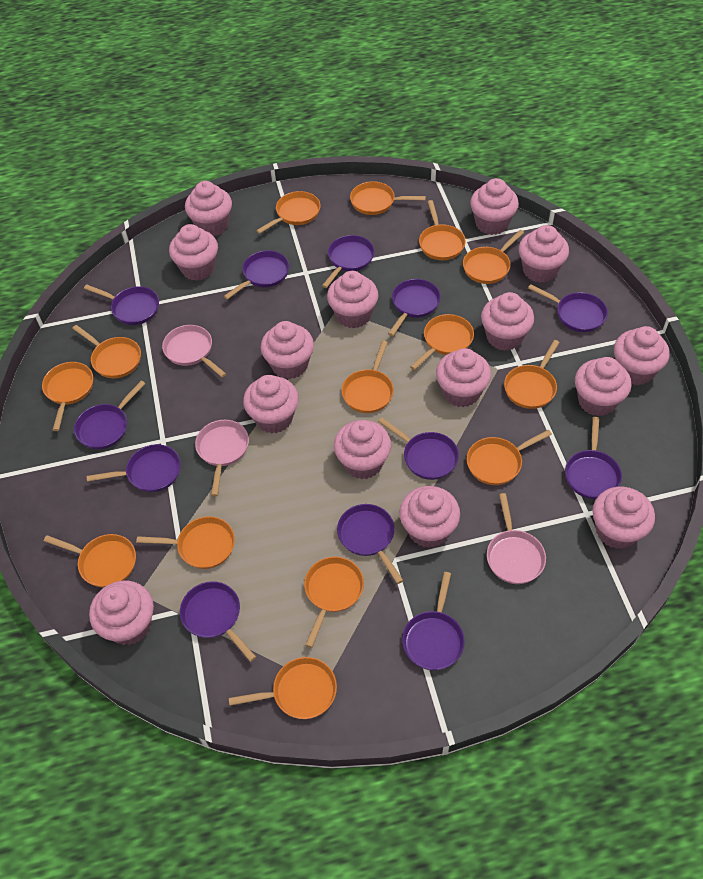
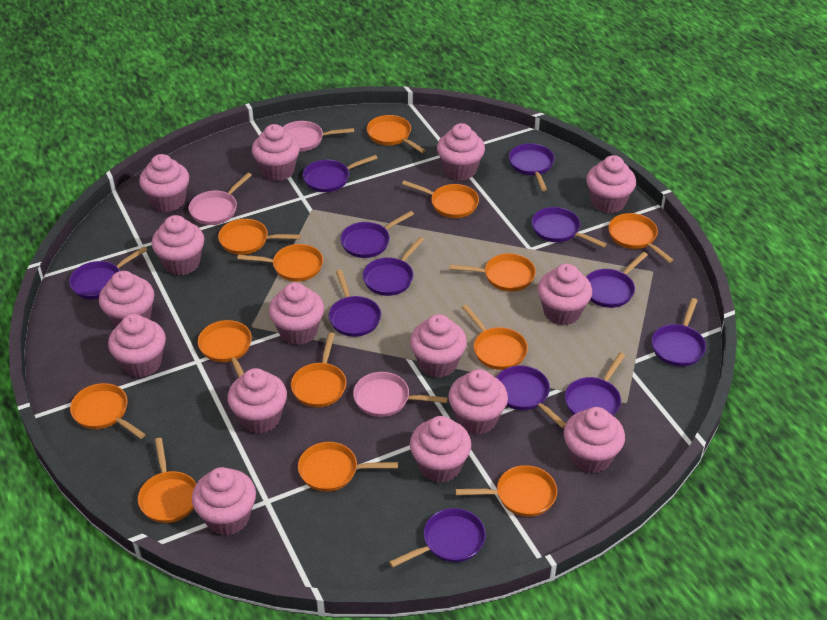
orange pan: [42,362,93,431] [44,534,136,588] [72,325,141,378] [136,516,235,569] [229,657,337,719] [256,191,320,234] [304,557,364,648] [342,341,394,413] [350,181,426,215] [410,314,474,370] [419,200,466,260] [463,230,524,284] [467,429,552,485] [504,340,560,409] = 14 -> [70,383,146,439] [138,438,196,523] [198,320,252,377] [218,219,301,255] [237,244,323,281] [291,332,347,407] [298,442,398,492] [367,115,425,153] [402,180,479,218] [450,253,536,292] [455,465,557,517] [462,304,528,370] [608,213,673,263] = 13

